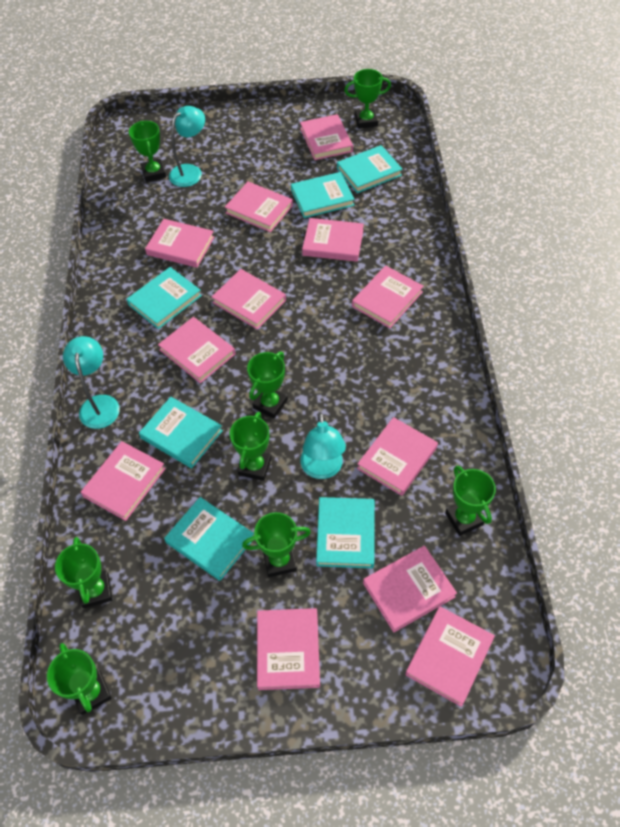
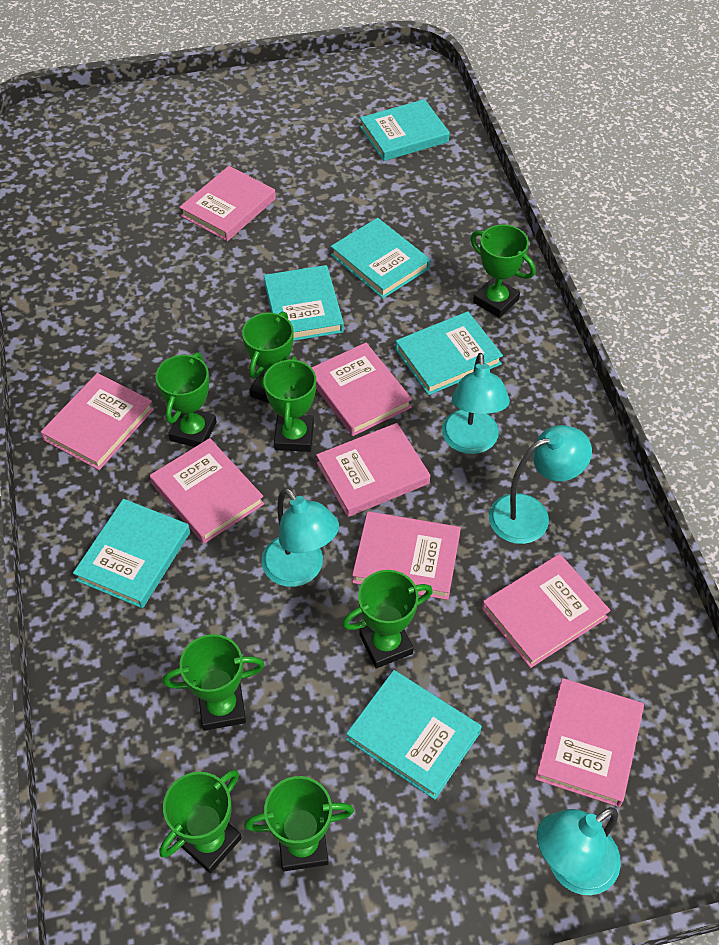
pink book: [81,441,166,521] [145,219,214,268] [158,317,235,383] [212,269,286,330] [225,182,293,232] [257,608,320,690] [300,114,353,160] [302,218,364,262] [352,266,424,328] [357,417,438,496] [363,546,457,633] [405,606,495,707] = 12 -> [41,373,154,470] [150,438,264,544] [179,166,276,241] [311,343,412,436] [316,423,430,517] [352,511,461,600] [482,554,611,668] [535,678,644,807] = 8
turquoise lamp: [63,336,120,429] [169,106,205,187] [300,412,346,479] = 3 -> [262,488,339,587] [442,353,510,454] [489,425,592,544] [537,807,621,895] = 4

